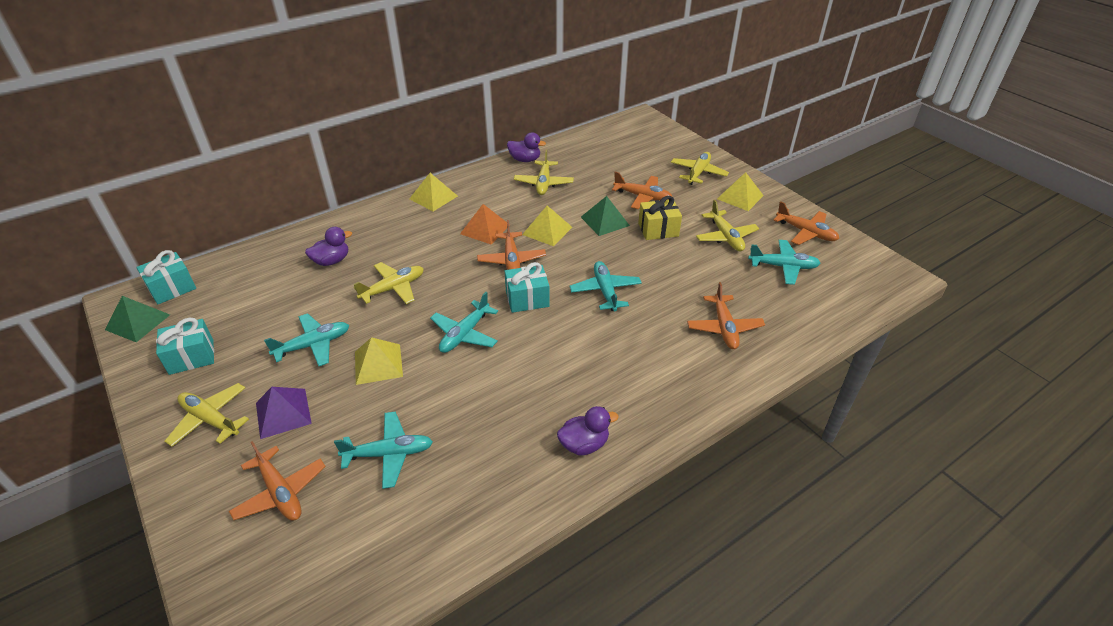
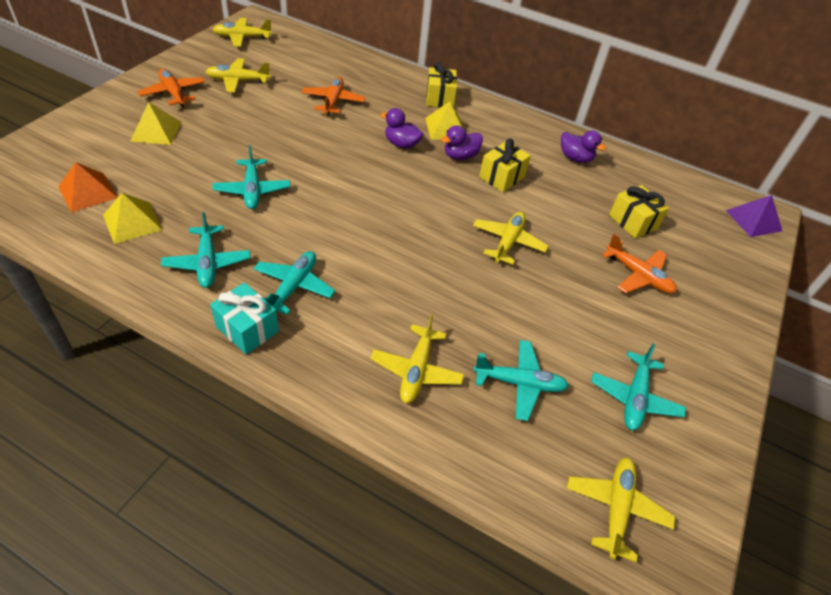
green pyramid: [105,296,170,342] [581,196,630,236] = 2 -> none = 0
orange plane: [229,441,326,521] [477,220,546,270] [612,172,672,209] [687,282,765,349] [774,201,839,245] = 5 -> [137,69,205,107] [302,77,366,116] [602,234,677,293] = 3
turquoise gift: [136,250,196,304] [156,318,214,375] [505,262,550,313] = 3 -> [210,283,279,354] = 1
yellow gift: [638,196,682,240] = 1 -> [426,62,457,108] [479,138,531,192] [609,185,669,239] = 3
yellow pyramid: [355,337,403,385] [409,173,458,211] [522,206,572,246] [717,172,764,211] = 4 -> [103,193,162,244] [130,102,182,145] [425,101,463,139] = 3

